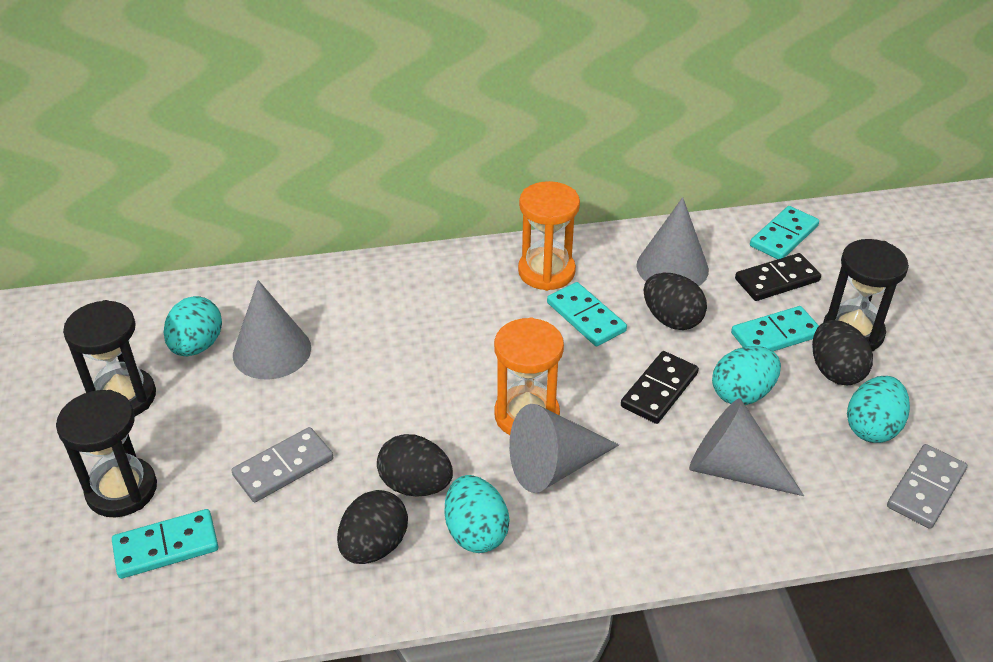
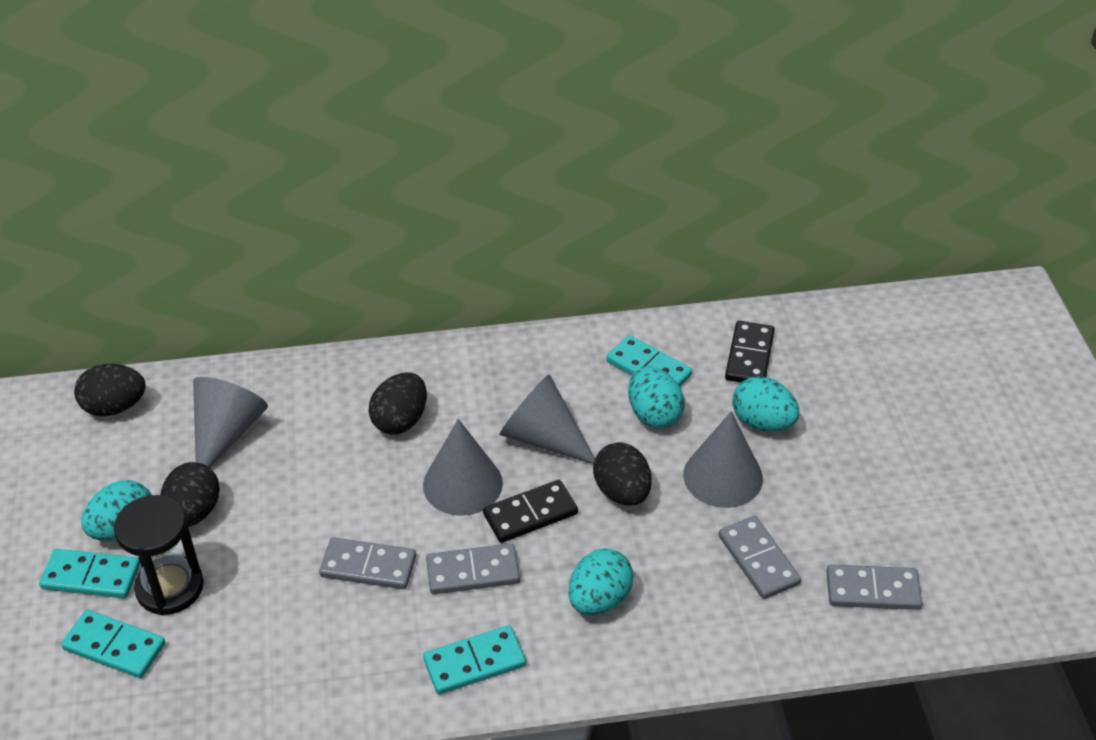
black hourglass: [56,390,157,517] [63,300,156,416] [823,239,909,351] = 3 -> [114,495,204,615] = 1
grey domino: [231,427,333,502] [887,444,967,529] = 2 -> [319,537,416,589] [426,543,520,594] [718,516,801,599] [827,564,922,610] = 4
orange hourglass: [494,317,564,435] [518,181,580,291] = 2 -> none = 0

